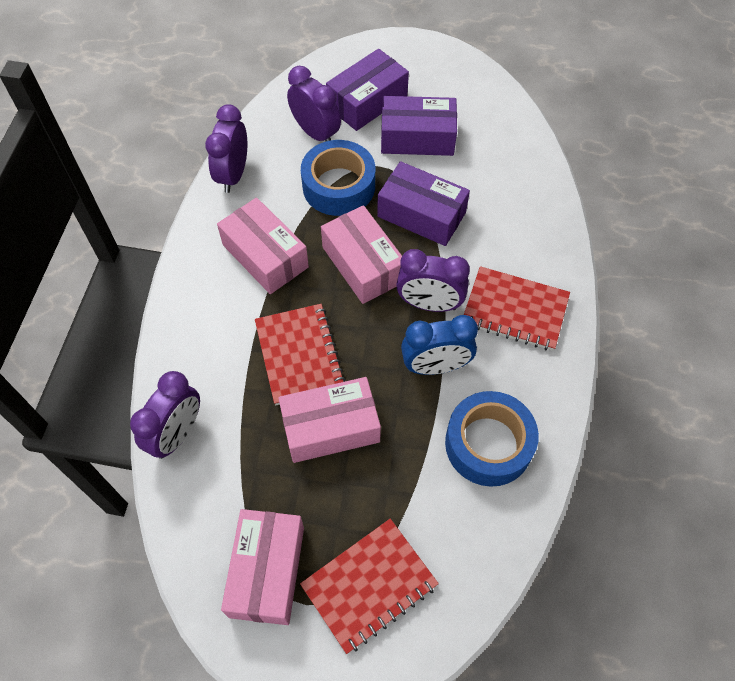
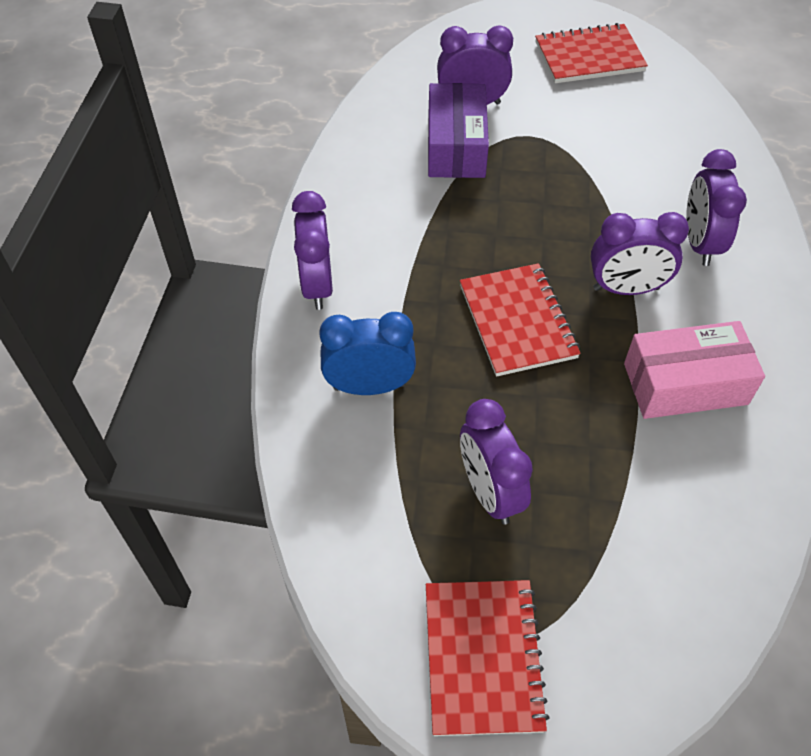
blue tape: [301,140,375,216] [445,391,539,487] = 2 -> none = 0
pink box: [217,198,309,294] [221,509,304,625] [278,377,381,463] [321,205,402,304] = 4 -> [624,321,765,419] = 1
purple box: [326,49,409,131] [377,161,470,246] [381,96,457,156] = 3 -> [428,83,489,178] = 1
purple clock: [130,371,200,459] [205,104,247,193] [287,66,341,141] [396,249,470,312] = 4 -> [292,191,333,310] [437,25,513,105] [460,399,533,524] [591,212,689,295] [686,149,747,266] = 5

